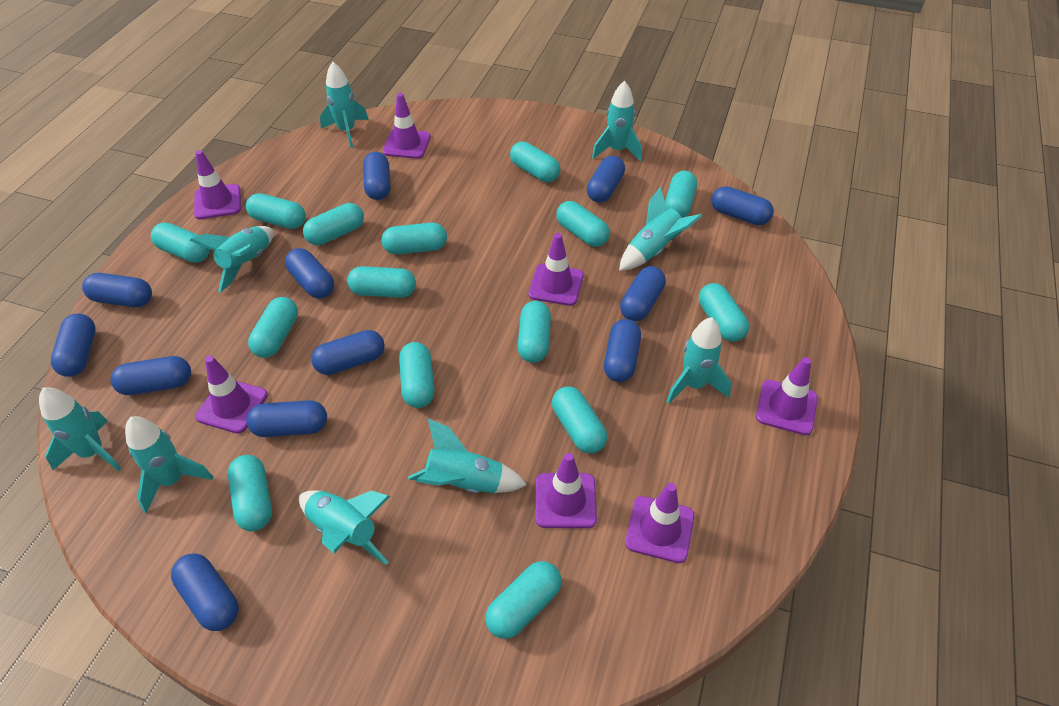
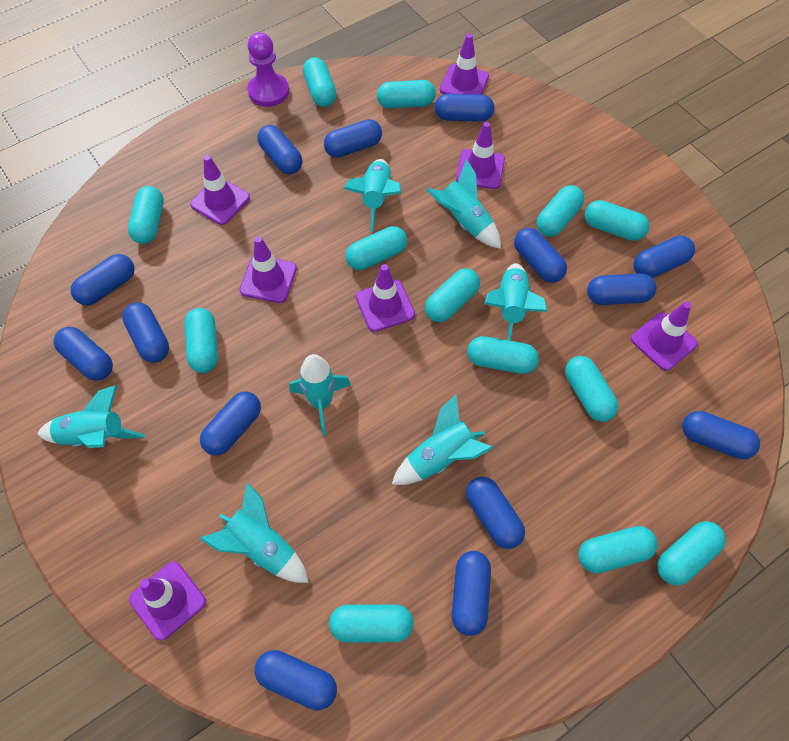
blue capsule: [51,314,96,377] [82,273,152,307] [111,356,191,395] [171,553,239,631] [246,400,327,437] [285,248,334,299] [311,330,385,375] [363,152,390,200] [587,156,625,203] [604,319,641,382] [620,266,666,321] [711,186,774,225] = 12 -> [54,327,113,381] [70,254,135,305] [122,302,169,363] [200,392,261,456] [255,650,337,711] [257,125,302,174] [324,119,382,158] [435,94,495,122] [452,551,491,636] [466,477,525,549] [514,228,567,283] [587,273,657,305] [633,236,695,278] [682,411,760,459] = 14
purple pawn: none = 0 -> [248,32,289,107] = 1
turquoise capsule: [151,222,210,263] [228,455,272,531] [246,193,306,229] [248,297,298,358] [303,203,364,245] [347,266,416,298] [381,222,447,254] [399,342,435,408] [485,561,562,639] [510,142,560,182] [518,301,551,363] [552,387,607,454] [556,201,610,247] [665,171,697,218] [699,283,749,342] = 15 -> [128,186,164,244] [184,308,218,373] [303,57,337,107] [329,604,414,643] [346,226,407,270] [377,80,436,108] [425,268,480,322] [467,336,539,374] [536,185,584,237] [565,356,619,422] [578,526,658,574] [585,200,649,241] [657,521,726,586] = 13
turquoise rocket: [39,388,121,471] [125,416,213,513] [190,226,274,292] [299,490,390,565] [320,62,369,147] [408,419,527,493] [592,81,642,162] [619,187,702,271] [666,317,731,404] = 9 -> [37,385,145,448] [200,482,309,583] [289,354,351,436] [344,159,401,232] [392,395,493,485] [427,159,501,249] [484,263,548,341] = 7

